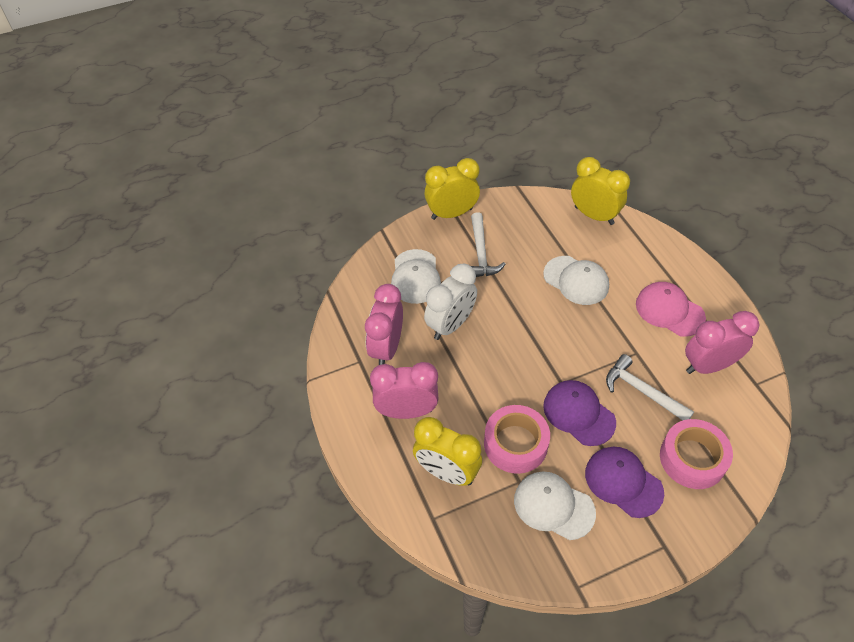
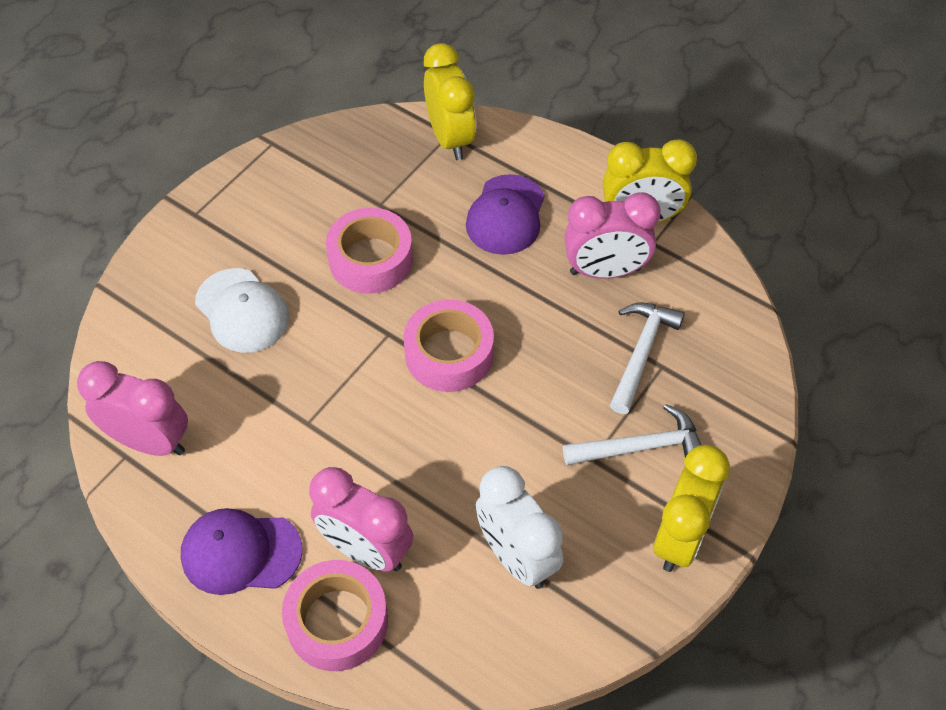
pink cap: [636,282,706,337] = 1 -> none = 0
pink tape: [484,405,550,474] [660,419,733,489] = 2 -> [282,560,388,671] [326,208,413,294] [404,299,494,392] = 3
white cap: [391,249,441,304] [514,472,596,540] [543,256,609,305] = 3 -> [195,268,289,353] = 1

